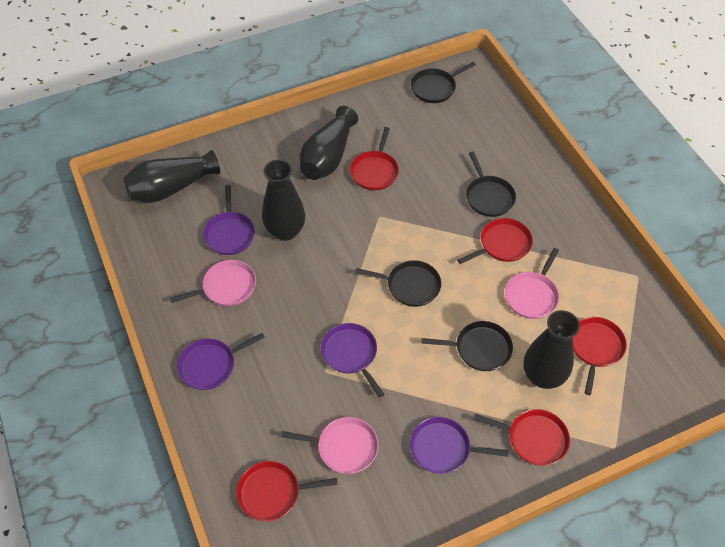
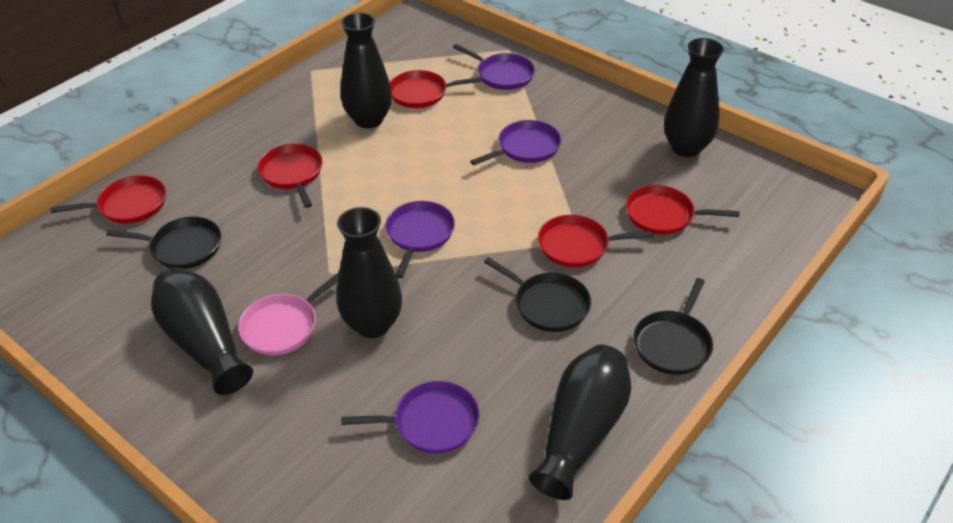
black pan: [355,260,441,307] [411,62,476,103] [422,321,513,371] [466,151,516,217] = 4 -> [106,217,221,269] [484,257,591,332] [633,278,713,375] = 3
black vase: [123,150,220,203] [262,159,305,241] [300,106,358,180] [523,310,580,389] = 4 -> [151,267,253,395] [337,207,402,338] [340,12,392,128] [529,345,631,500] [664,38,724,157] = 5
pink pan: [170,260,256,306] [281,417,379,474] [505,248,559,319] = 3 -> [238,273,339,355] = 1

